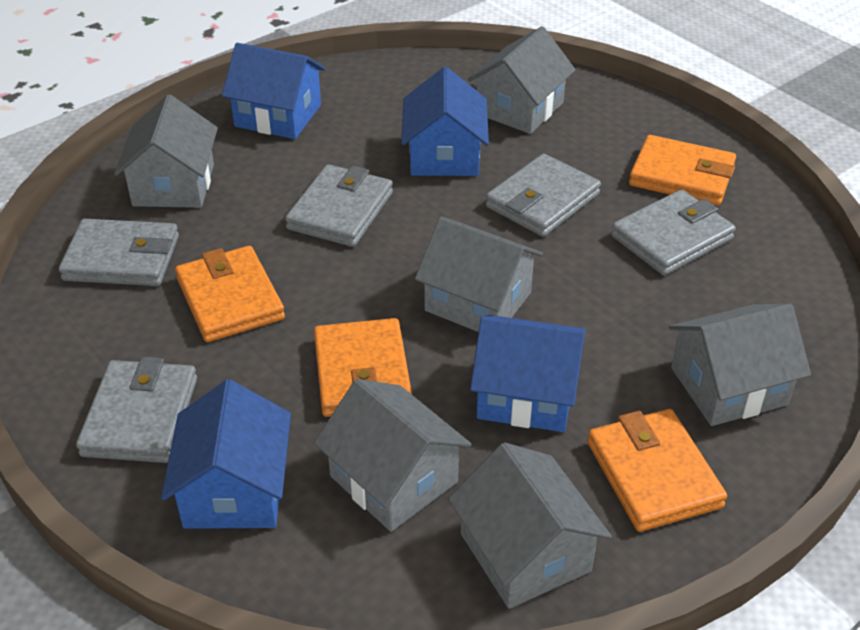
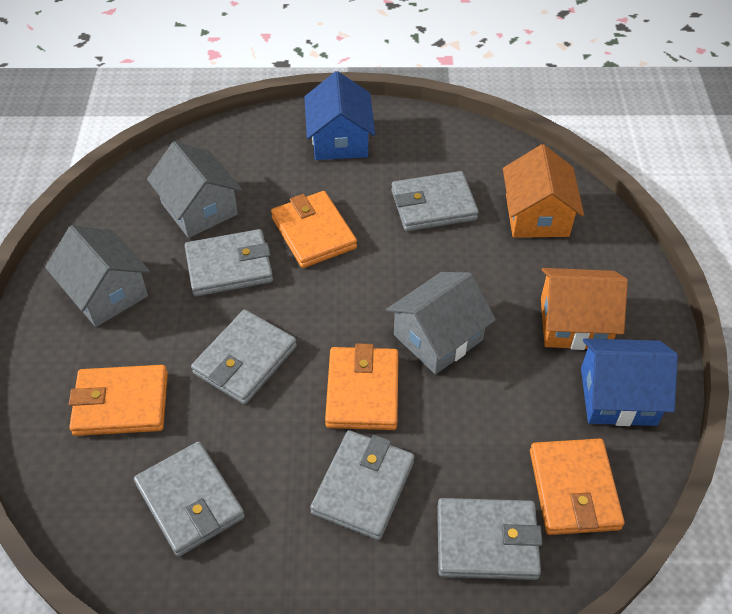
blue house: [161,379,291,529] [222,43,326,139] [401,67,489,176] [470,315,586,432] = 4 -> [304,71,375,160] [581,338,678,426] = 2
grey house: [114,94,218,208] [314,379,472,532] [415,217,543,332] [448,443,612,609] [468,26,576,134] [669,304,811,426] = 6 -> [45,225,150,327] [147,141,242,238] [386,272,496,374] = 3
grey wallet: [59,219,179,286] [76,357,197,463] [285,164,393,247] [486,154,601,237] [611,189,736,276] = 5 -> [134,442,245,557] [185,229,273,297] [191,310,297,405] [310,430,414,540] [391,171,479,231] [437,498,543,580] = 6
orange house: none = 0 -> [503,144,584,238] [541,268,628,350] = 2

